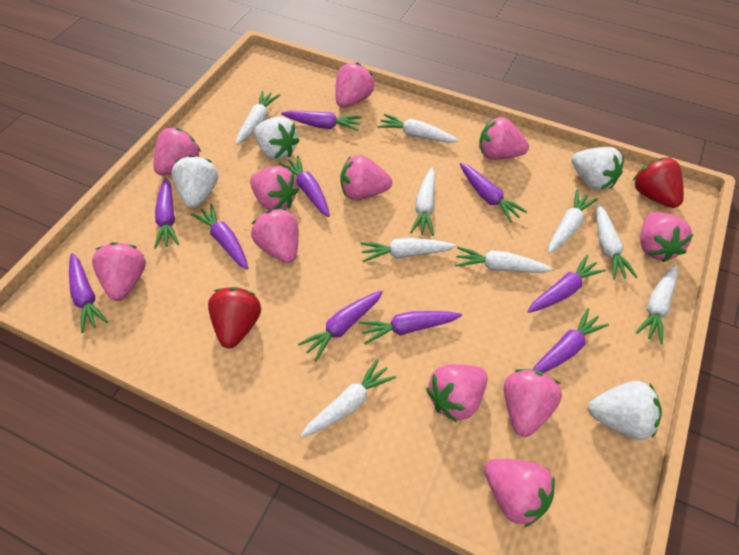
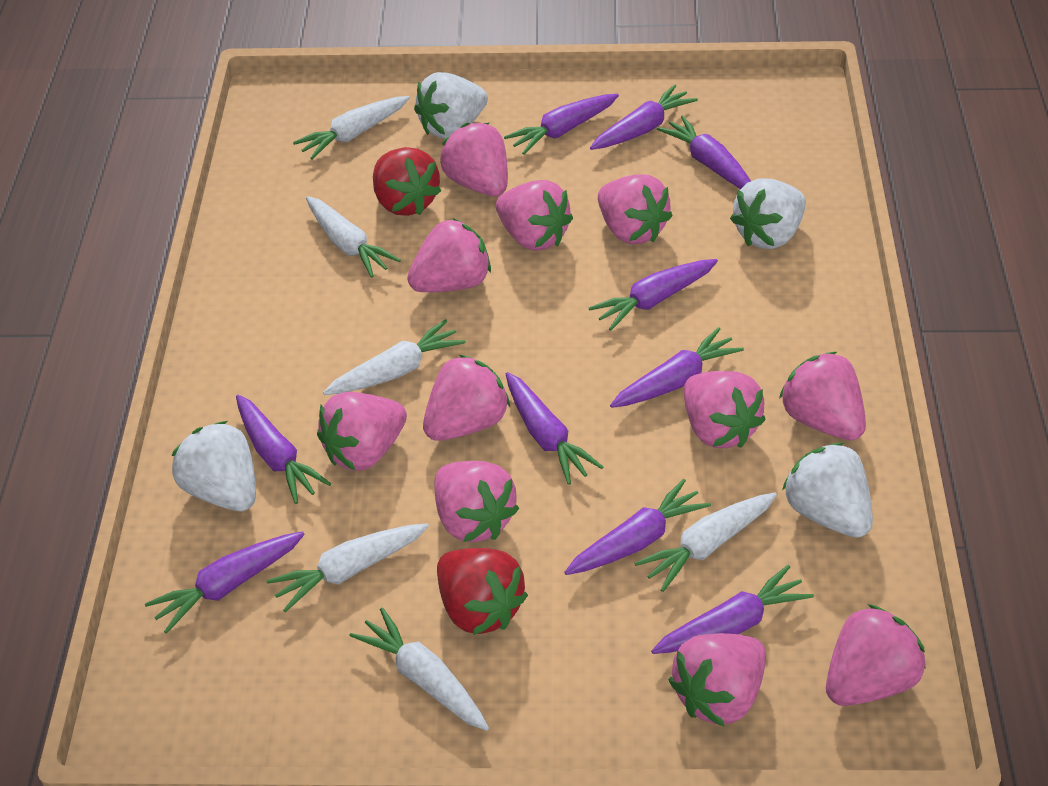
white carrot: [236,90,280,145] [301,359,396,438] [360,238,456,262] [377,114,459,143] [410,167,435,236] [455,247,553,273] [548,190,598,254] [596,204,637,280] [636,264,678,344] = 9 -> [266,523,429,612] [293,96,410,160] [306,196,401,278] [323,319,465,395] [349,607,489,731] [635,492,777,592] = 6

